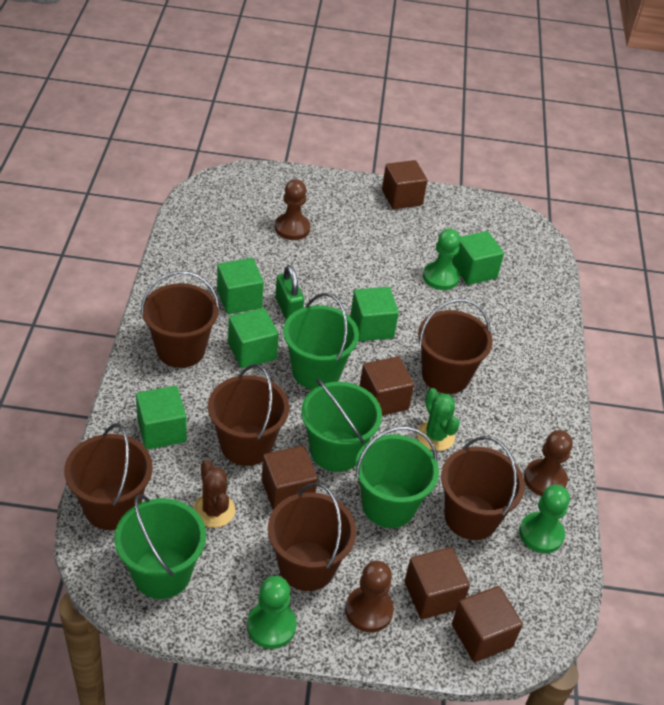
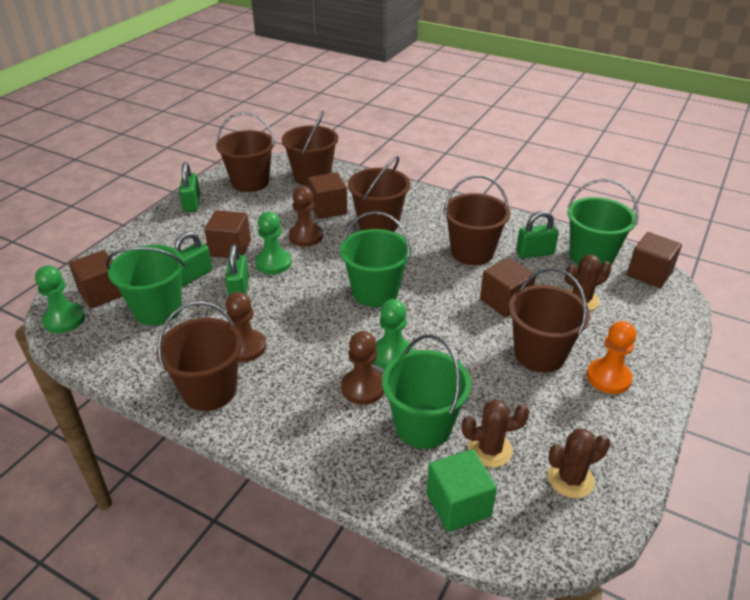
brown cactus: [193,460,235,528] = 1 -> [461,399,530,467] [548,429,610,498] [565,255,611,311] = 3
green cactus: [417,388,460,451] = 1 -> none = 0
green cube: [136,386,187,450] [217,258,264,314] [228,308,279,368] [350,287,399,341] [452,231,504,285] = 5 -> [427,449,497,532] = 1
green padlock: [275,265,304,320] = 1 -> [174,231,212,286] [179,162,200,212] [225,245,249,297] [516,211,559,258] = 4
orange pawn: none = 0 -> [587,321,636,394] = 1

